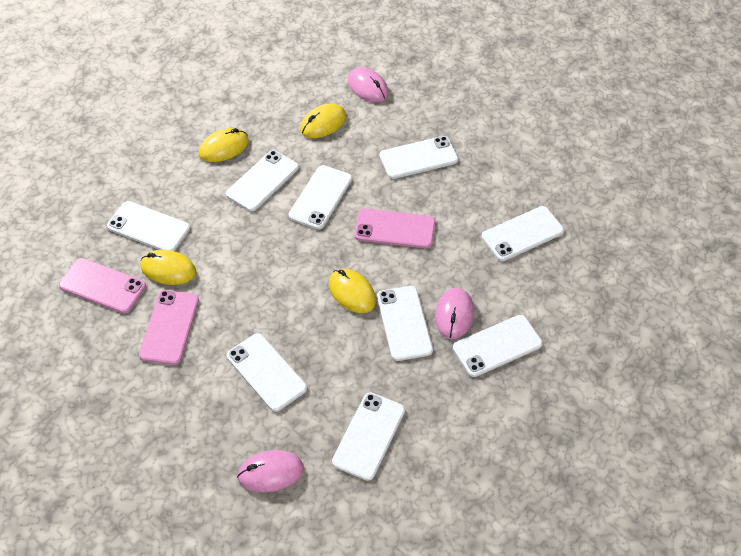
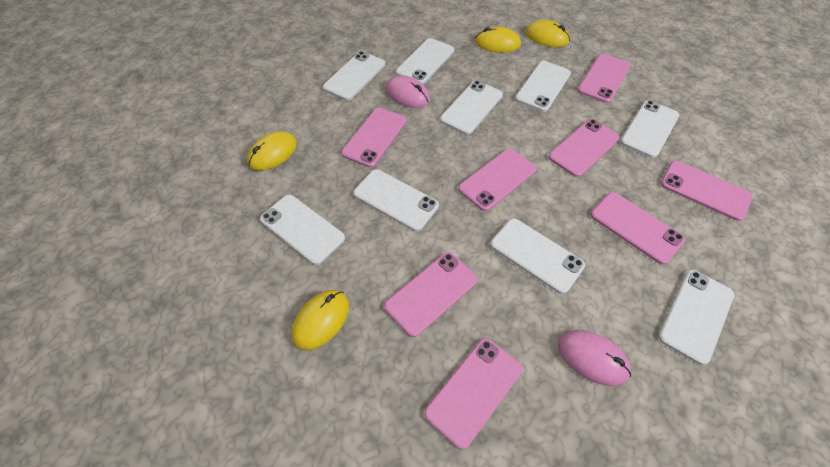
pink mouse: [237,450,304,492] [348,67,389,103] [435,288,474,339] = 3 -> [386,75,430,108] [558,330,631,386] = 2
pink phone: [59,258,146,313] [139,290,199,365] [355,208,435,248] = 3 -> [341,108,407,168] [384,252,478,337] [424,338,523,449] [458,148,537,211] [548,119,620,177] [578,54,631,103] [591,192,685,265] [661,160,753,221] = 8

